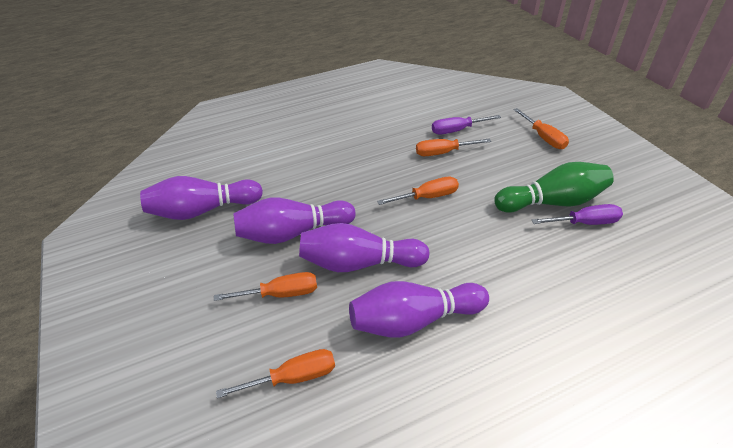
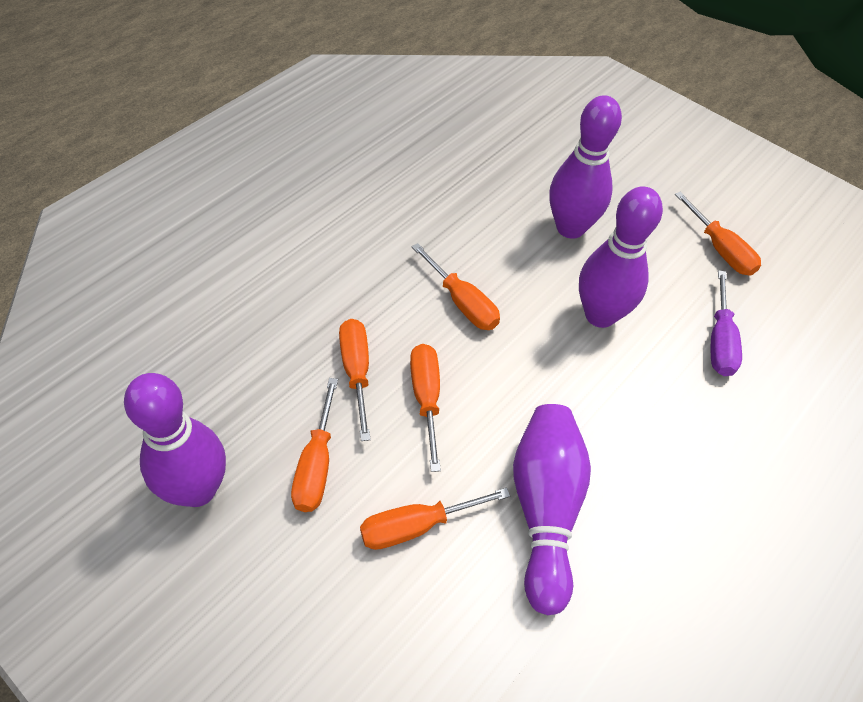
green bowling pin: [494,162,614,213] = 1 -> none = 0
orange screwdriver: [214,272,317,301] [216,349,335,398] [377,177,459,205] [416,139,491,156] [513,108,569,149] = 5 -> [291,378,338,512] [339,319,371,441] [360,488,510,550] [410,344,441,472] [411,243,500,330] [674,192,761,276] = 6
purple screwdriver: [432,115,501,135] [532,204,623,225] = 2 -> [711,270,742,376] = 1

